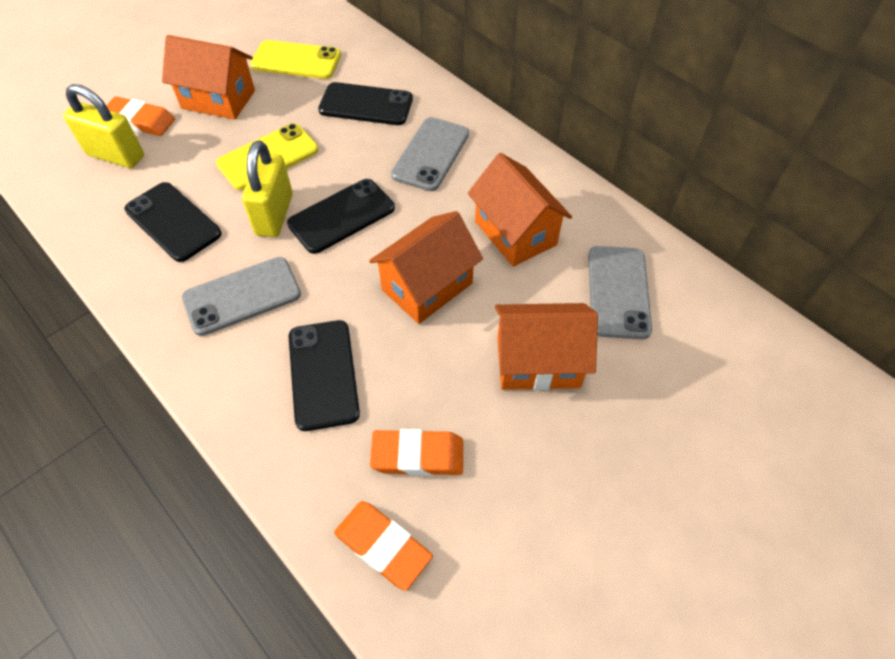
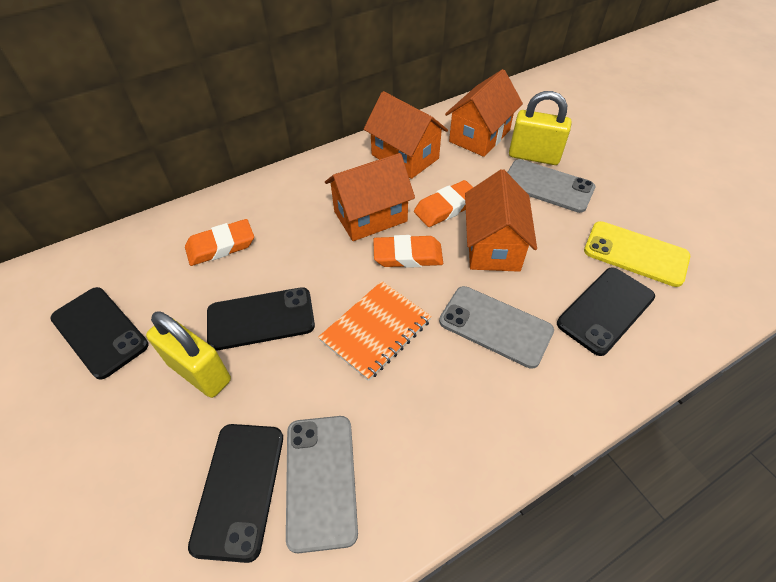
orange notebook: none = 0 -> [318,281,432,381] = 1
yellow phone: [216,123,318,190] [250,40,341,79] = 2 -> [584,221,690,287] = 1

